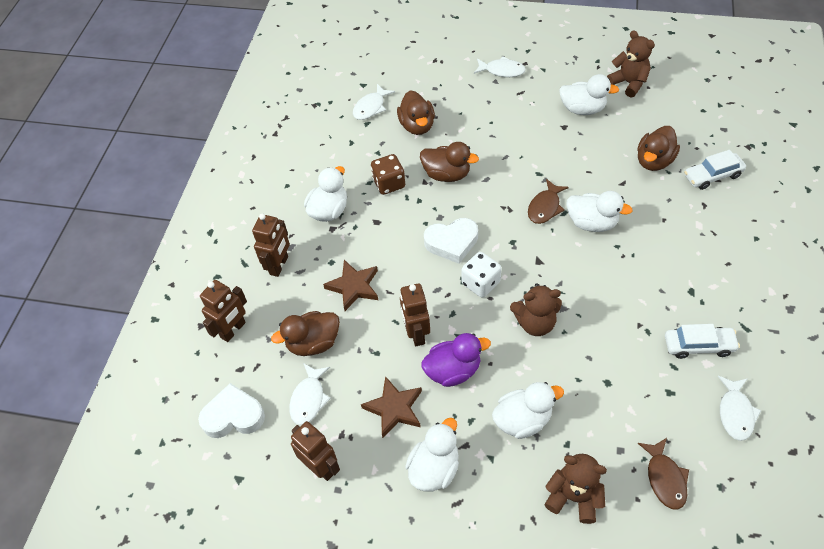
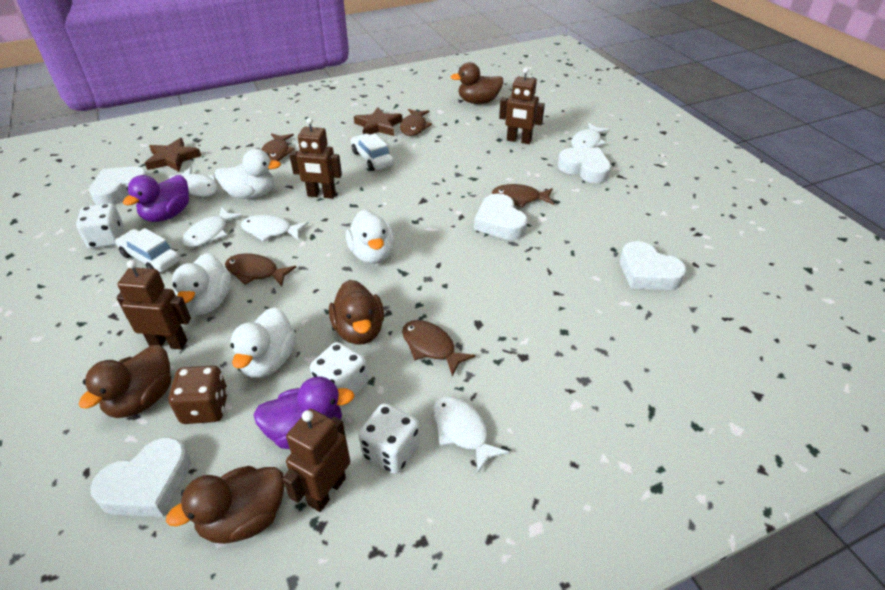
brown fish: [528,179,569,224] [638,438,689,510] = 2 -> [225,254,297,286] [261,133,295,161] [400,109,432,136] [402,320,476,376] [492,184,554,208] = 5
brown teddy bear: [510,283,562,336] [544,454,607,524] [607,30,655,97] = 3 -> none = 0
purple duck: [421,333,491,387] = 1 -> [123,175,189,222] [253,377,355,449] = 2
white dice: [462,252,501,298] = 1 -> [76,203,124,249] [310,342,368,406] [358,403,420,474] = 3
white duck: [304,166,347,222] [405,418,459,492] [492,382,564,439] [559,74,619,115] [567,191,632,232] = 5 -> [172,253,231,315] [215,149,281,199] [230,307,296,378] [346,209,395,264] = 4
white fish: [289,363,331,425] [353,84,395,120] [474,57,526,77] [718,376,761,441] = 4 -> [169,167,218,197] [182,207,243,247] [241,215,309,242] [433,396,509,473] [571,123,609,148] = 5
white heart: [198,383,265,438] [424,218,478,264] = 2 -> [89,167,148,205] [90,437,191,517] [474,193,528,240] [558,147,611,183] [620,241,686,290] = 5

